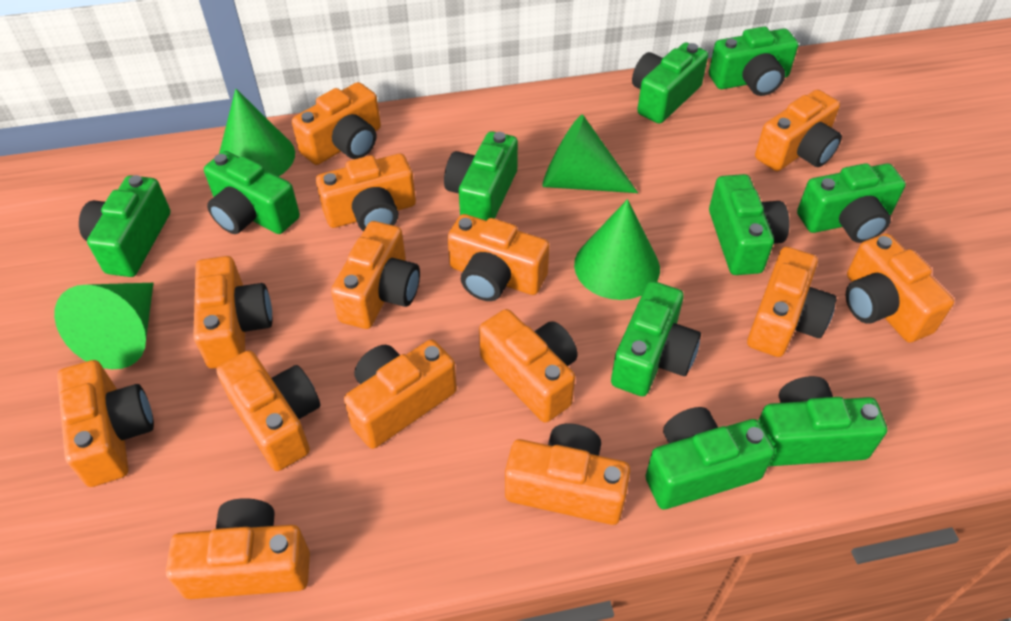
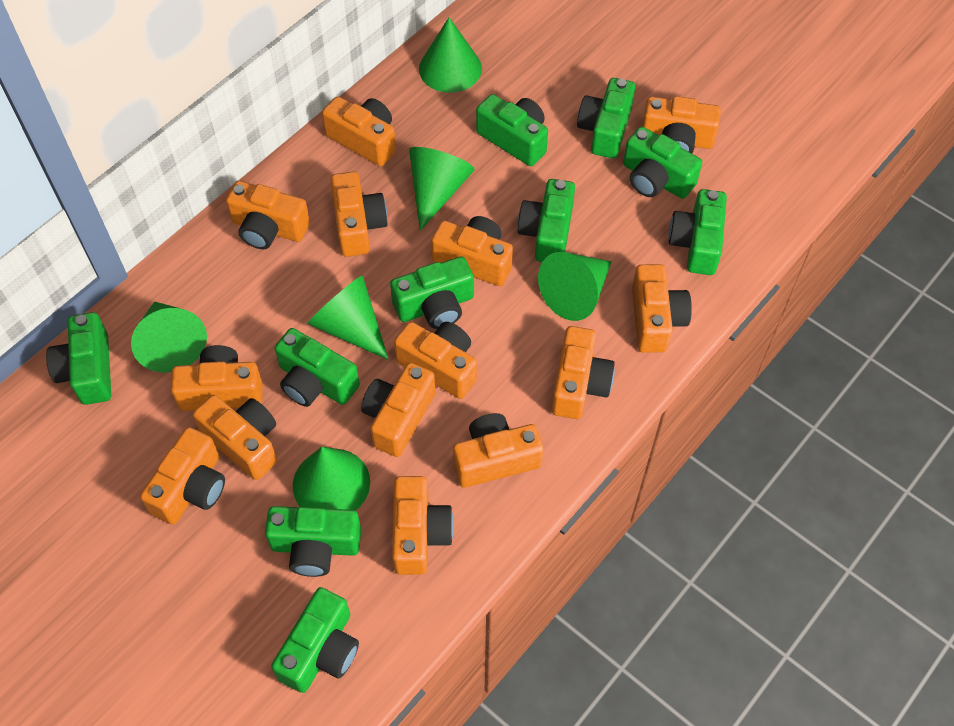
green cone: [54,283,153,369] [219,89,295,177] [542,114,638,193] [574,199,660,300] = 4 -> [131,302,207,373] [293,447,370,511] [307,275,389,360] [409,147,475,231] [419,17,482,93] [538,252,612,321] = 6

